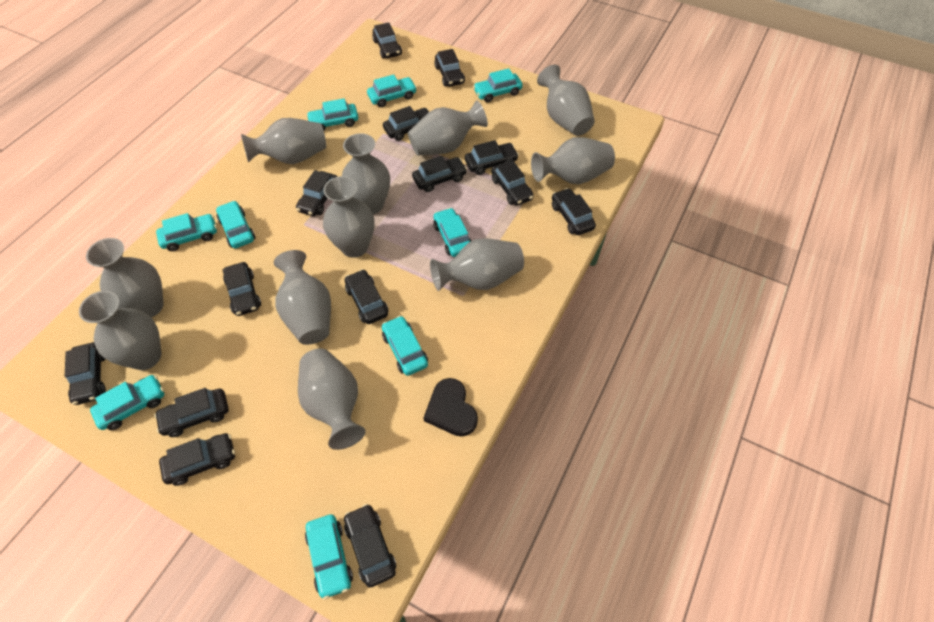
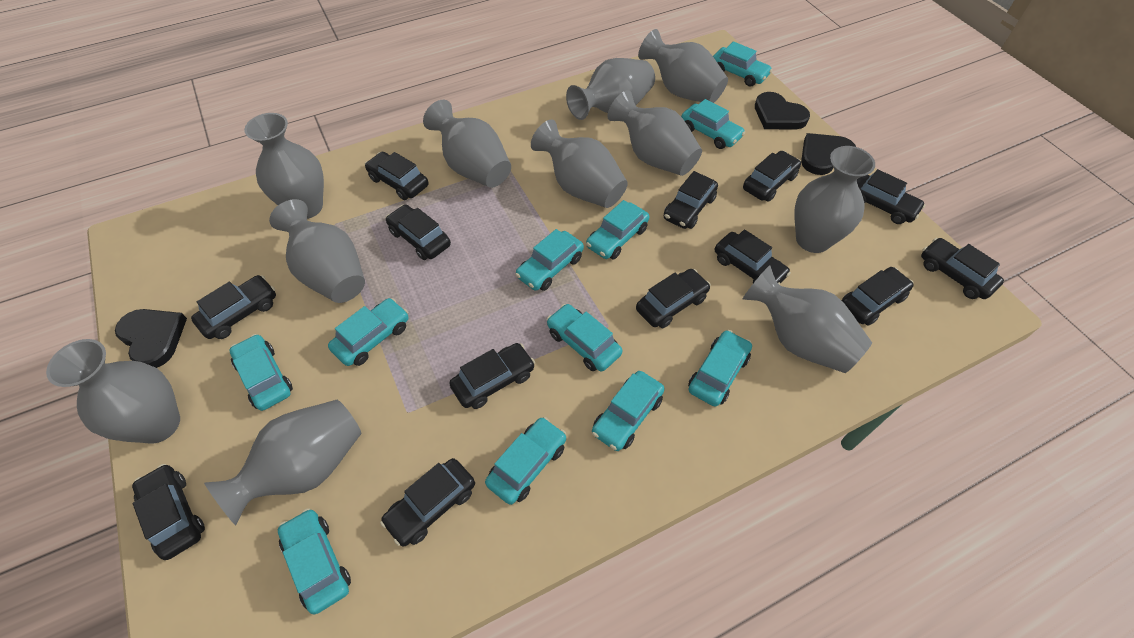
black car: [65,342,106,405] [154,388,229,437] [159,433,235,486] [223,262,261,316] [296,170,337,216] [344,504,396,588] [345,269,388,324] [372,22,402,59] [383,106,429,141] [412,156,467,192] [434,49,465,87] [465,140,519,175] [491,160,534,206] [552,188,596,235] = 14 -> [132,464,205,560] [191,275,276,339] [365,152,428,200] [380,458,475,546] [386,205,451,260] [449,343,535,409] [636,269,711,328] [664,171,718,229] [715,229,791,285] [743,151,801,202] [842,267,914,326] [857,169,925,224] [921,238,1004,299] = 13
black heart: [424,378,478,437] = 1 -> [115,309,187,368] [755,92,810,129] [801,133,856,175] = 3
turquoise car: [90,375,164,430] [156,213,217,251] [216,201,255,248] [305,514,353,600] [306,98,358,131] [367,74,417,107] [382,316,428,376] [433,208,471,257] [473,68,523,103] = 9 -> [230,334,293,411] [278,508,351,614] [328,298,409,366] [485,417,566,505] [515,229,584,291] [547,304,622,372] [586,200,649,260] [592,371,665,451] [681,99,745,149] [688,330,752,407] [713,41,772,87] = 11

